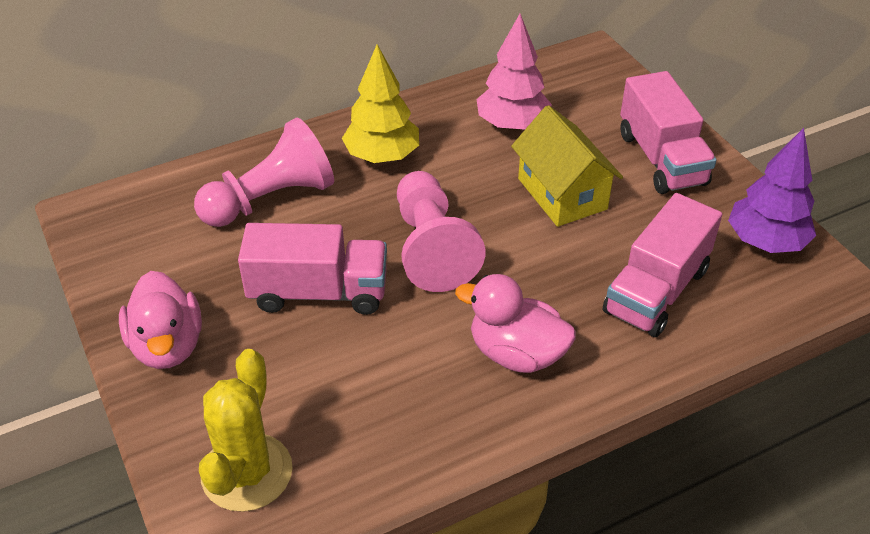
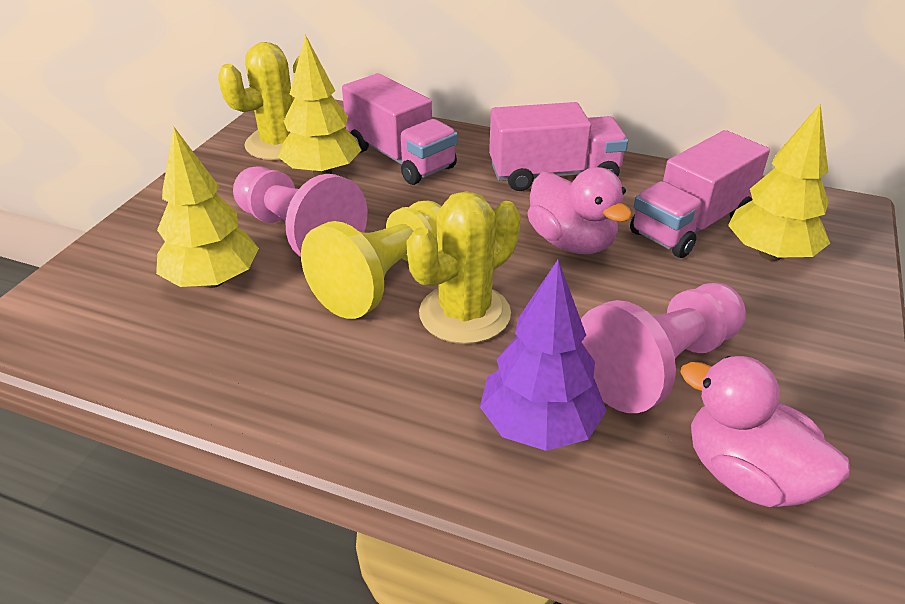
pink tree: [477,14,552,130] = 1 -> none = 0
yellow cactus: [199,349,293,512] = 1 -> [218,42,299,160] [406,191,521,344] = 2
yellow house: [511,105,623,227] = 1 -> none = 0
yellow pawn: none = 0 -> [301,201,442,319] = 1
yellow tree: [342,44,419,163] = 1 -> [156,127,259,288] [278,35,361,177] [728,104,830,261] = 3

